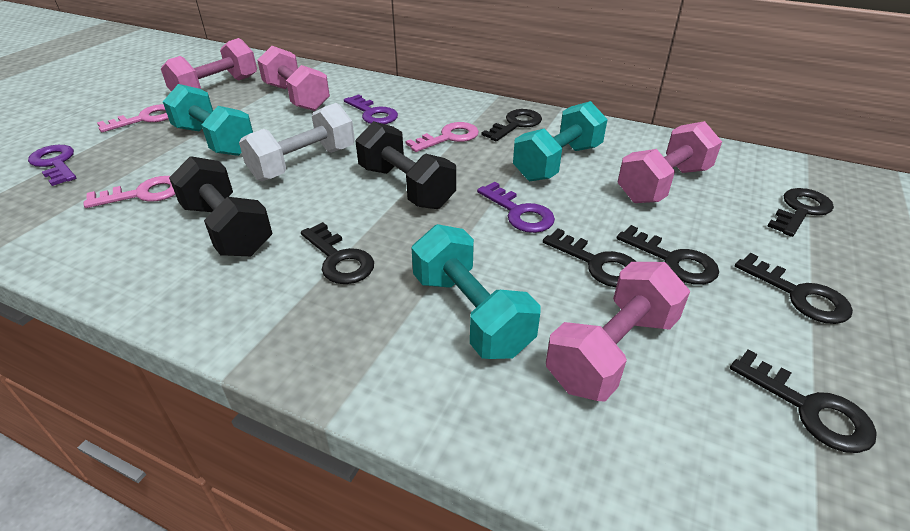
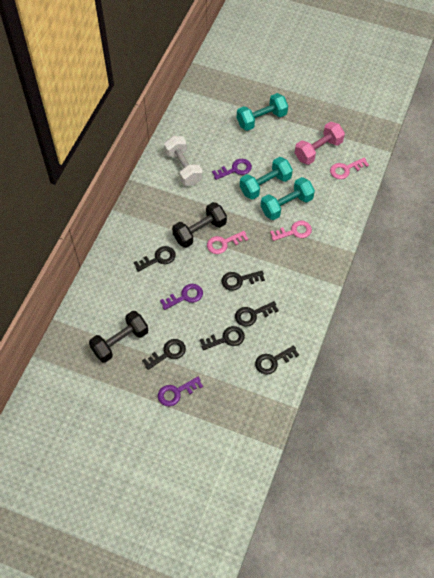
black key: [301,222,374,284] [482,109,542,141] [543,228,637,287] [617,225,719,285] [730,349,877,453] [735,253,853,324] [768,188,834,237] = 7 -> [134,246,176,272] [142,339,186,370] [200,326,245,350] [221,271,265,291] [235,301,279,327] [255,345,299,375] = 6
pink dumbbell: [161,38,257,92] [257,46,330,111] [546,262,690,402] [618,121,722,203] = 4 -> [295,122,345,165] = 1

